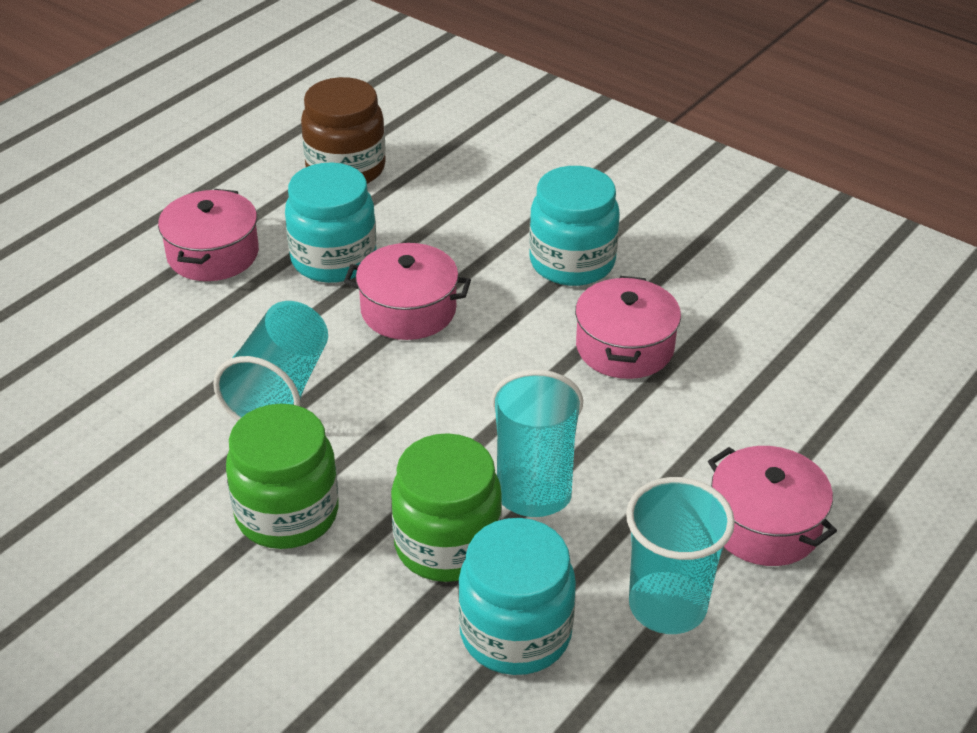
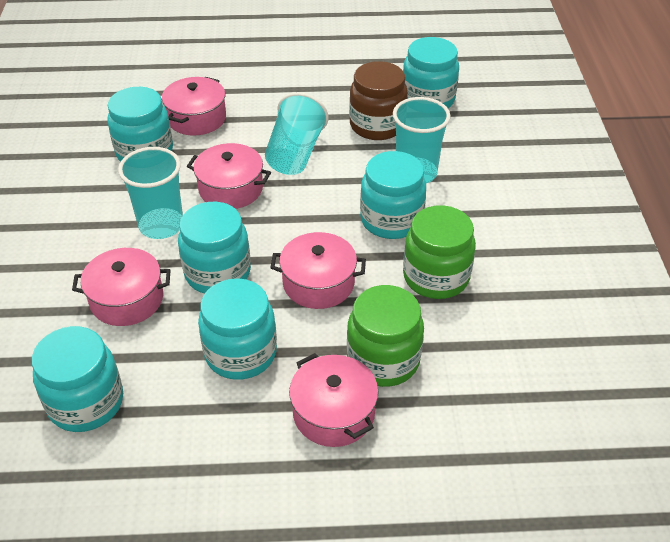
pink pot: [158,189,259,281] [344,243,471,340] [575,276,681,379] [708,446,837,566] = 4 -> [72,248,171,326] [162,77,226,136] [187,143,271,209] [270,232,366,309] [289,353,379,447] = 5
turquoise jar: [285,162,376,283] [458,518,576,675] [529,166,620,286] = 3 -> [32,326,123,432] [107,87,173,162] [178,202,251,293] [198,278,277,380] [360,151,426,239] [403,37,459,108] = 6

